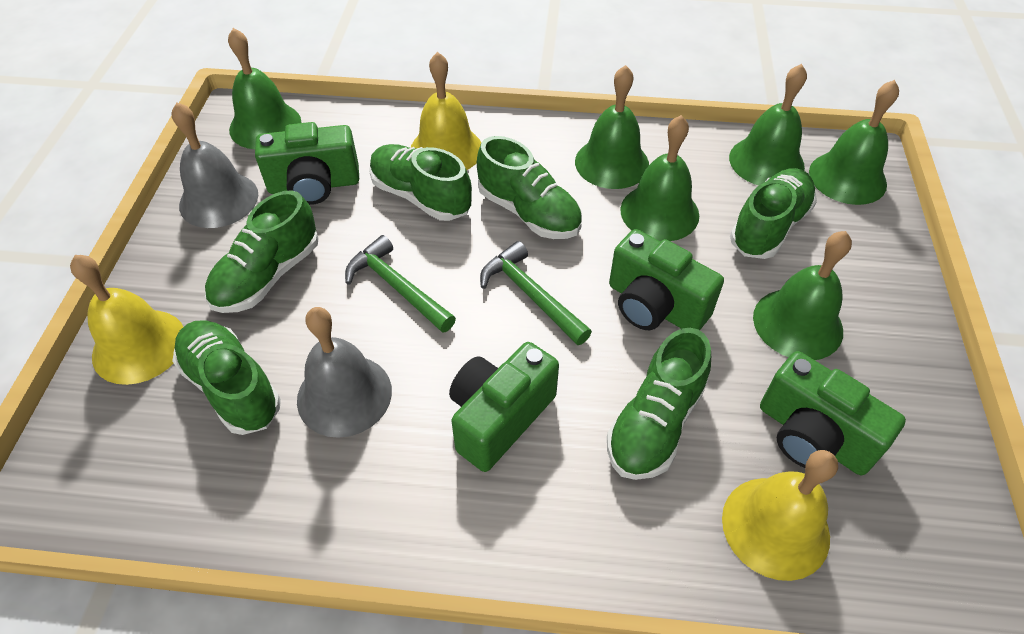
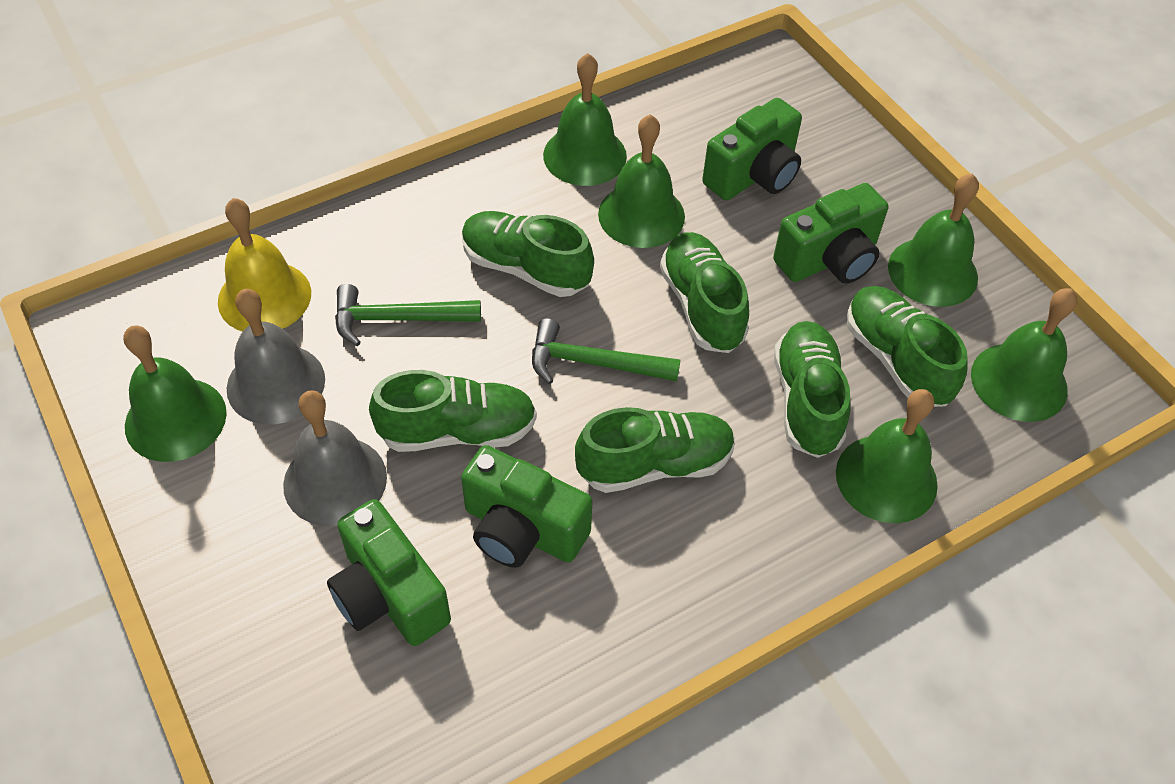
yellow bell: [70,255,183,385] [411,52,481,170] [722,450,838,581] = 3 -> [218,198,311,331] = 1

